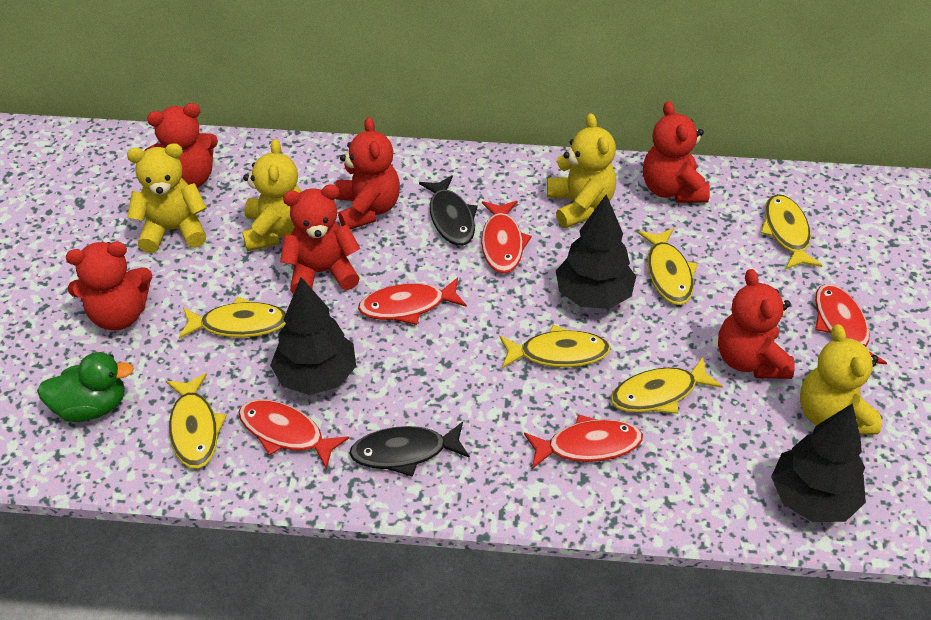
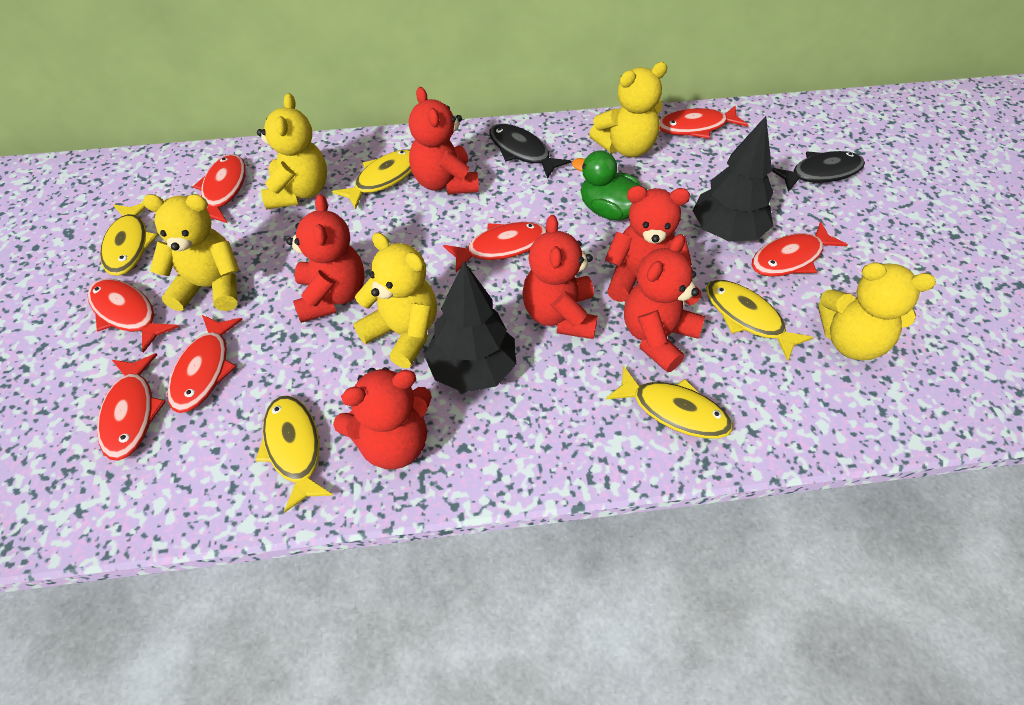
black tree: [270,277,356,395] [556,194,636,309] [771,403,866,522] = 3 -> [424,261,516,393] [692,116,773,241] = 2
red fish: [238,399,349,470] [358,277,467,325] [481,201,532,273] [524,414,643,469] [815,284,887,364] = 5 -> [88,279,179,353] [97,353,166,461] [167,315,243,413] [193,154,246,223] [443,222,547,272] [660,106,748,139] [752,221,848,277] = 7
yellow fish: [166,373,227,468] [179,297,286,339] [500,325,611,368] [611,357,723,414] [638,228,698,305] [761,194,823,270] = 6 -> [100,203,158,276] [255,396,333,513] [332,149,412,210] [606,366,733,439] [706,280,814,361] = 5
yellow teddy bear: [127,143,207,253] [242,139,302,251] [547,113,616,228] [800,324,881,435] = 4 -> [143,194,239,311] [257,93,327,210] [354,232,437,368] [589,62,667,157] [818,262,936,361] = 5

